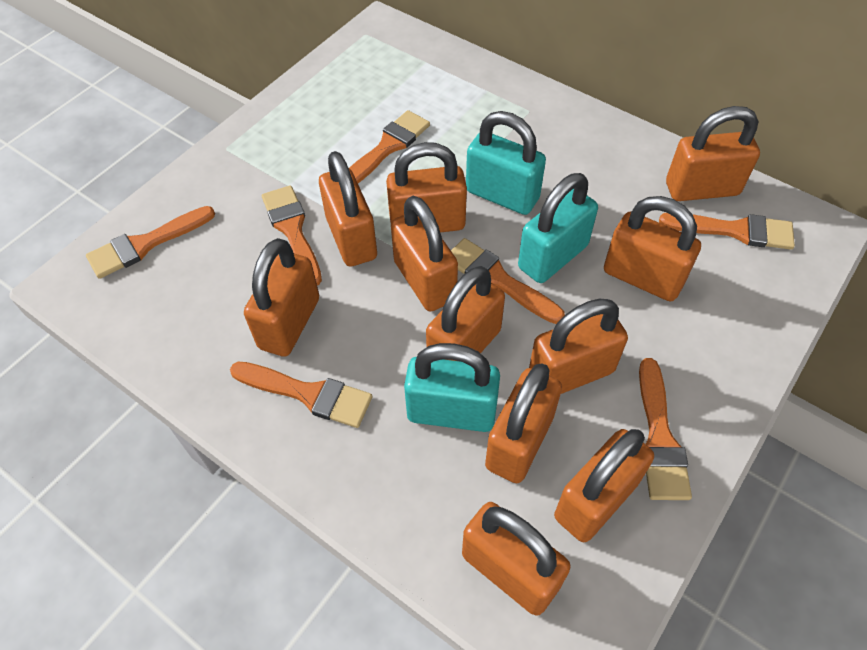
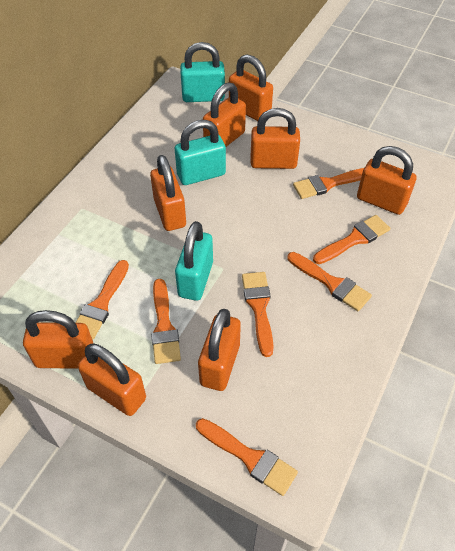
orange padlock: [244,238,319,357] [319,151,377,267] [386,142,467,232] [391,196,458,312] [426,266,505,361] [462,502,571,616] [485,363,562,483] [529,299,628,394] [554,429,654,542] [604,196,701,301] [666,106,760,201] = 11 -> [23,310,93,369] [78,343,146,416] [150,155,186,231] [198,309,241,391] [203,83,246,147] [229,54,273,121] [251,108,300,169] [357,146,416,215] = 8

